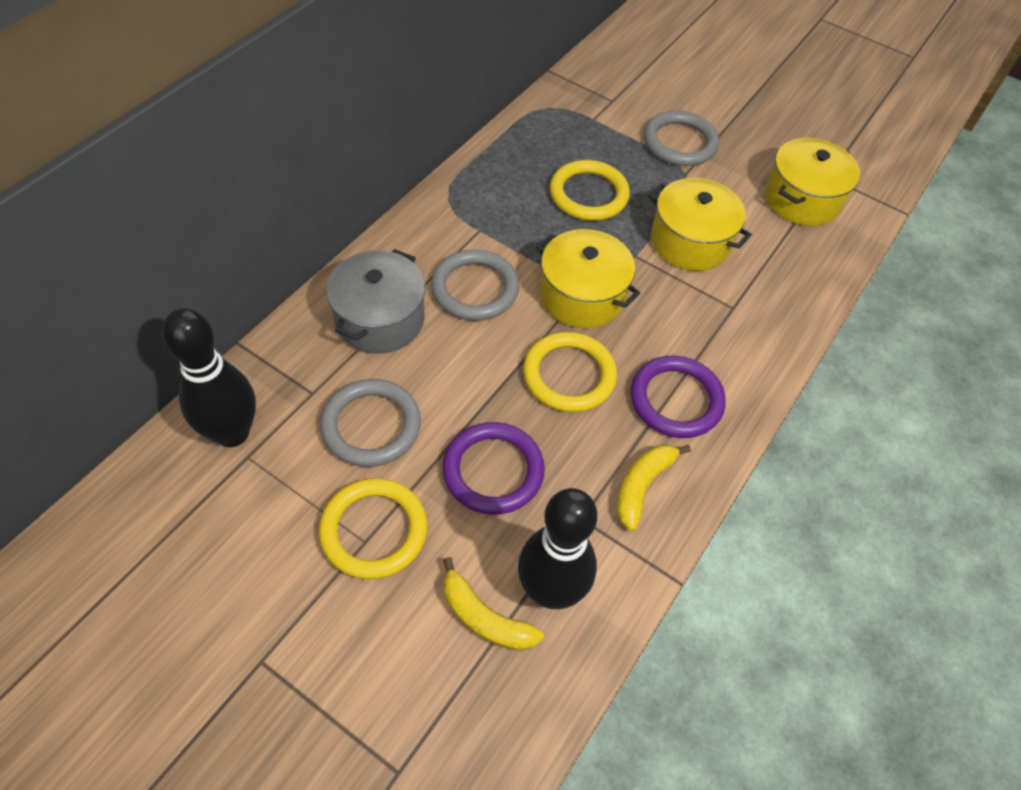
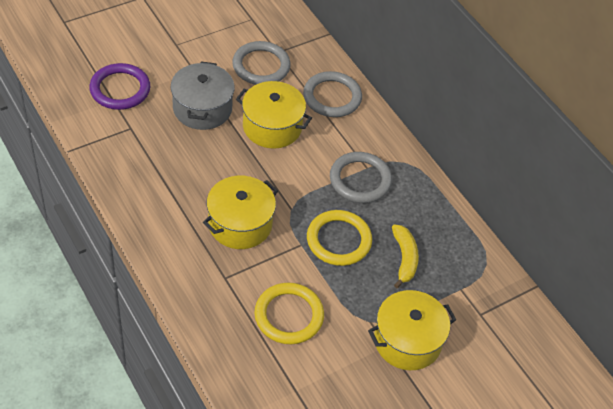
black bowling pin: [162,308,256,447] [518,488,597,609] = 2 -> none = 0
purple ring: [443,422,545,515] [631,356,726,438] = 2 -> [89,63,150,110] = 1
yellow banana: [443,557,544,651] [617,444,691,531] = 2 -> [392,225,419,288] = 1
yellow ring: [319,478,427,579] [523,332,617,412] [550,160,630,221] = 3 -> [254,283,324,344] [307,210,372,266] = 2

